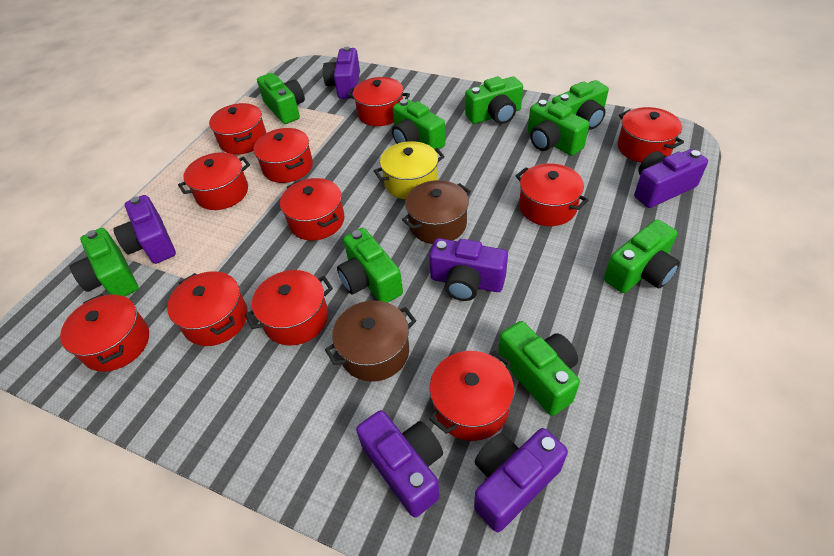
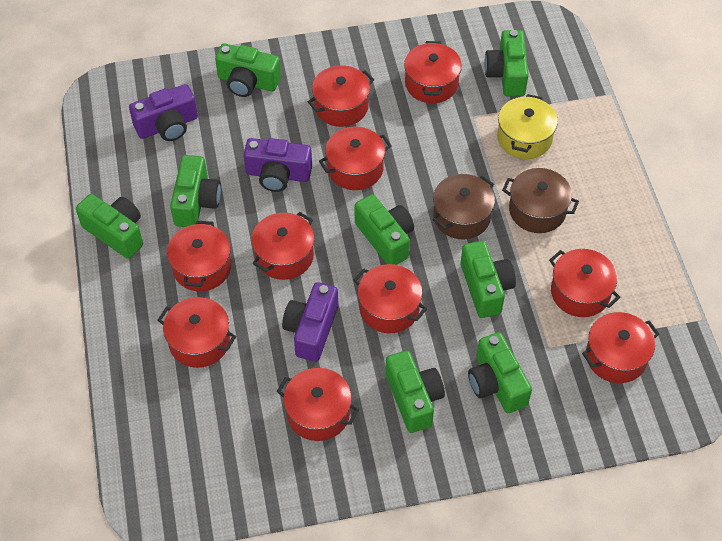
green camera: [69,228,138,297] [257,73,305,124] [337,228,403,303] [392,99,445,149] [465,76,523,124] [498,321,580,416] [528,99,589,156] [552,80,609,130] [604,219,680,293] = 9 -> [76,194,143,259] [170,155,221,227] [215,44,281,97] [355,194,414,265] [385,350,445,433] [461,241,516,318] [468,332,532,413] [484,30,529,96] = 8
purple camera: [113,195,176,264] [323,46,360,99] [356,410,443,517] [429,238,508,301] [474,428,568,532] [634,149,708,208] = 6 -> [129,84,198,141] [244,138,312,192] [282,282,338,362] = 3
red pot: [60,294,149,372] [167,271,248,346] [178,152,250,210] [209,103,266,155] [245,270,333,346] [253,128,313,183] [280,178,345,241] [347,77,410,126] [429,351,514,441] [516,163,589,226] [617,107,684,163] = 11 -> [158,297,236,368] [167,221,231,291] [251,212,315,280] [277,368,359,441] [308,65,374,127] [319,127,391,190] [353,264,427,333] [404,41,462,103] [549,249,620,317] [582,312,659,383] = 10

